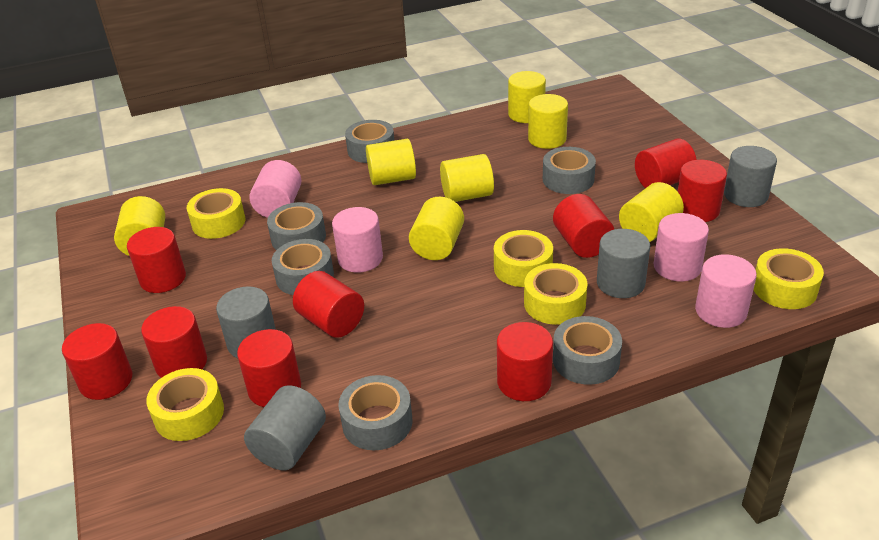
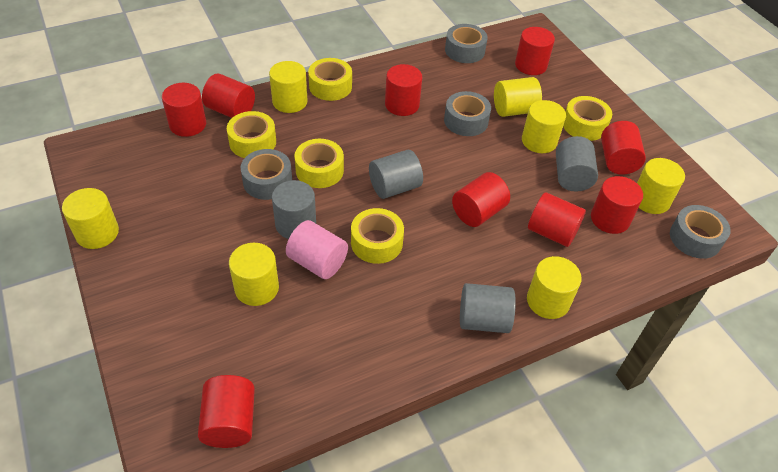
grey tape: [267,202,326,250] [272,239,334,295] [338,375,412,450] [345,120,394,163] [543,147,596,194] [553,316,622,385] = 6 -> [241,149,292,200] [444,91,491,136] [445,24,488,63] [670,205,731,259] = 4
pink cylinder: [249,160,301,218] [332,207,383,273] [653,213,709,282] [695,254,757,328] = 4 -> [286,220,348,279] = 1

